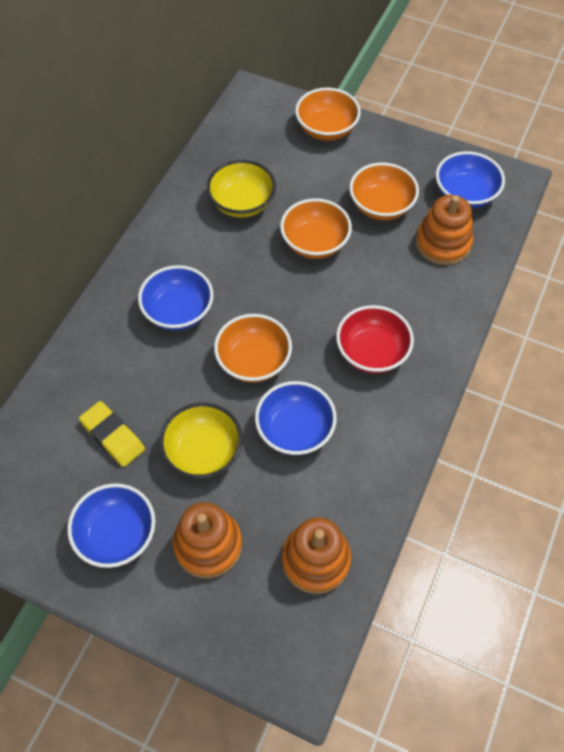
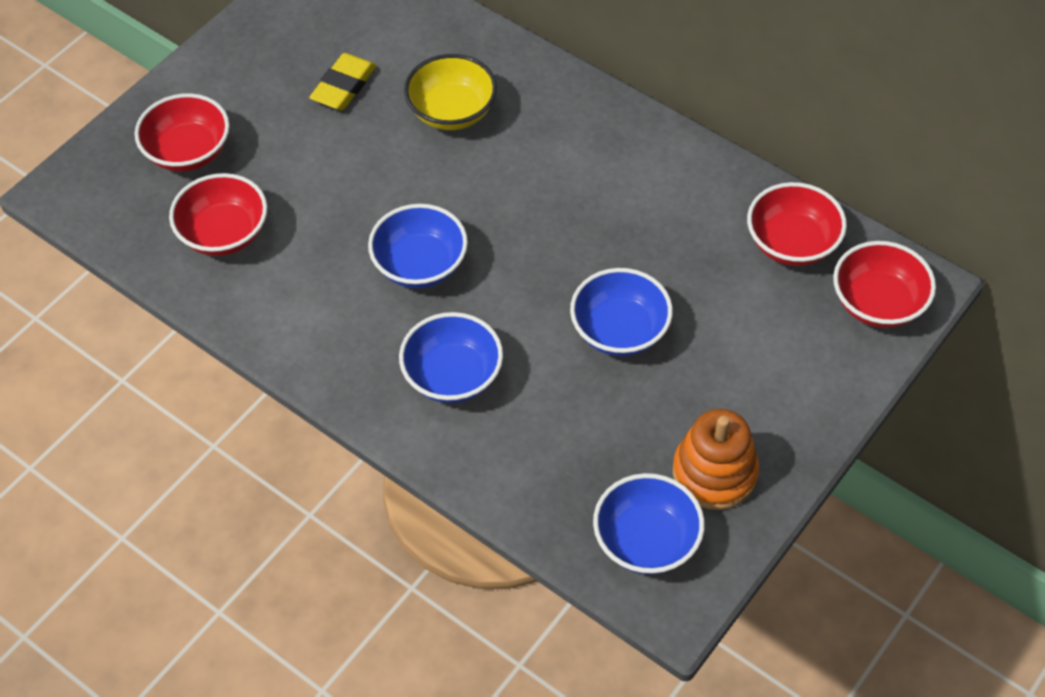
orange bowl: [214,314,292,383] [280,198,352,259] [295,88,361,141] [349,162,419,220] = 4 -> none = 0
orange stacking toy: [173,502,242,578] [282,517,351,594] [416,195,473,265] = 3 -> [673,409,759,510] = 1
red bowl: [336,305,414,373] = 1 -> [135,93,230,172] [169,173,267,256] [747,182,847,266] [833,241,936,328] = 4
yellow bowl: [159,403,243,479] [207,160,276,218] = 2 -> [404,54,497,130] = 1

